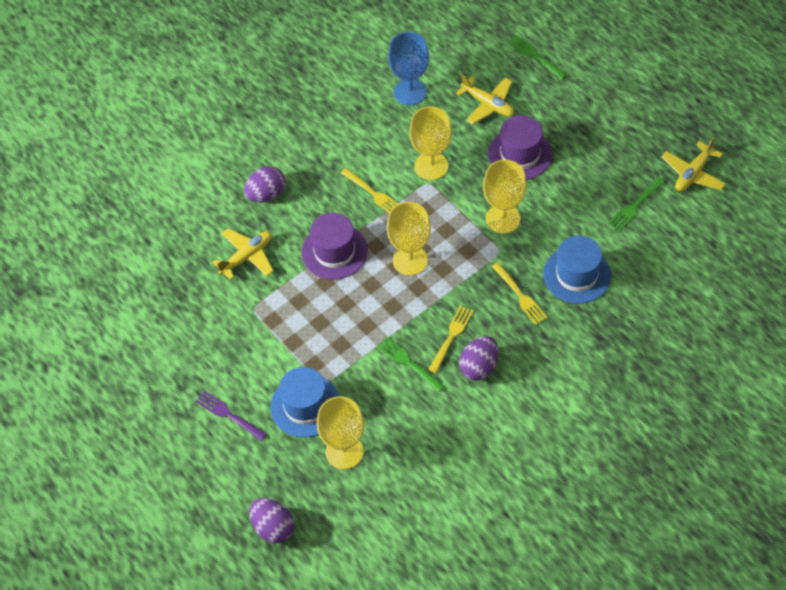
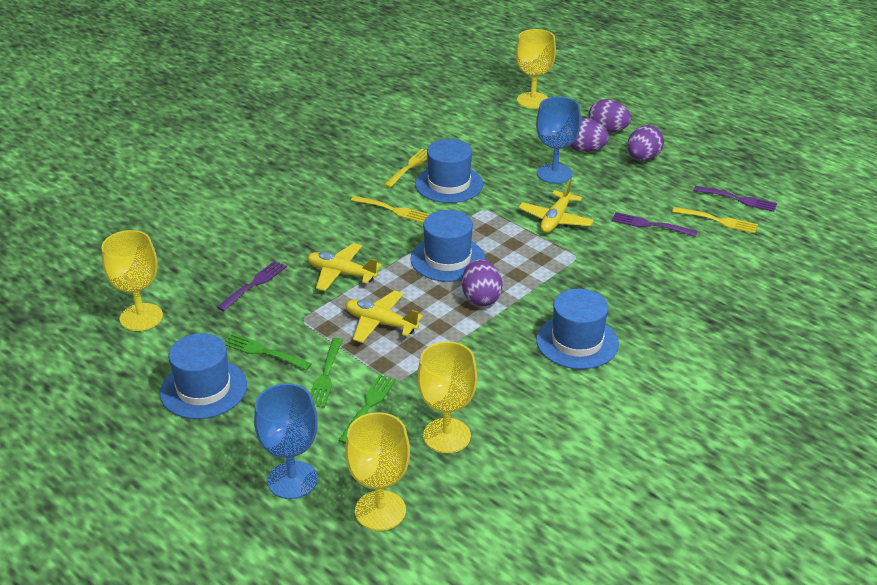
blue goblet: [388,32,429,105] = 1 -> [254,383,318,499] [536,97,581,184] = 2
blue hat: [270,367,339,438] [543,236,611,304] = 2 -> [160,333,247,419] [410,210,485,282] [415,139,483,203] [536,289,619,369] = 4
purple egg: [244,166,286,202] [249,498,294,543] [459,336,499,381] = 3 -> [462,259,503,306] [570,118,609,152] [588,99,631,132] [627,125,664,161] = 4
purple fork: [195,390,267,441] = 1 -> [217,261,287,311] [612,212,697,237] [693,186,777,212] = 3
purple hat: [301,213,368,280] [488,115,552,180] = 2 -> none = 0

